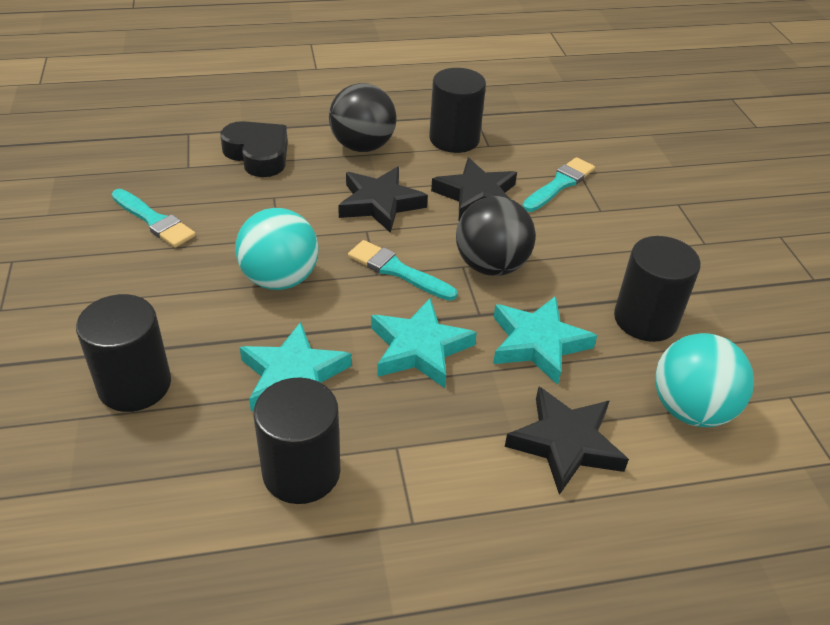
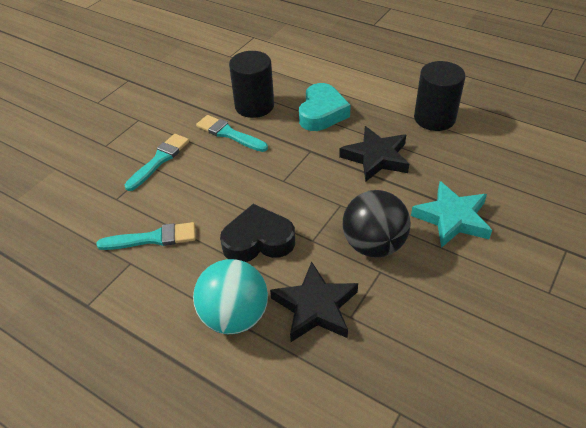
black ball: [329,83,396,152] [456,196,536,276] = 2 -> [343,190,411,257] = 1
black cylinder: [76,294,171,412] [253,378,341,504] [429,68,486,153] [614,236,701,342] = 4 -> [229,51,274,118] [414,61,465,131] = 2
black star: [338,167,428,233] [431,158,517,220] [505,387,629,495] = 3 -> [270,261,358,342] [339,126,409,182] = 2
turquoise ball: [235,208,318,290] [655,333,754,427] = 2 -> [193,259,268,334] = 1
turquoise heart: none = 0 -> [299,83,351,131] = 1
turquoise star: [240,322,351,412] [371,298,477,388] [493,296,597,385] = 3 -> [411,181,492,248] = 1

